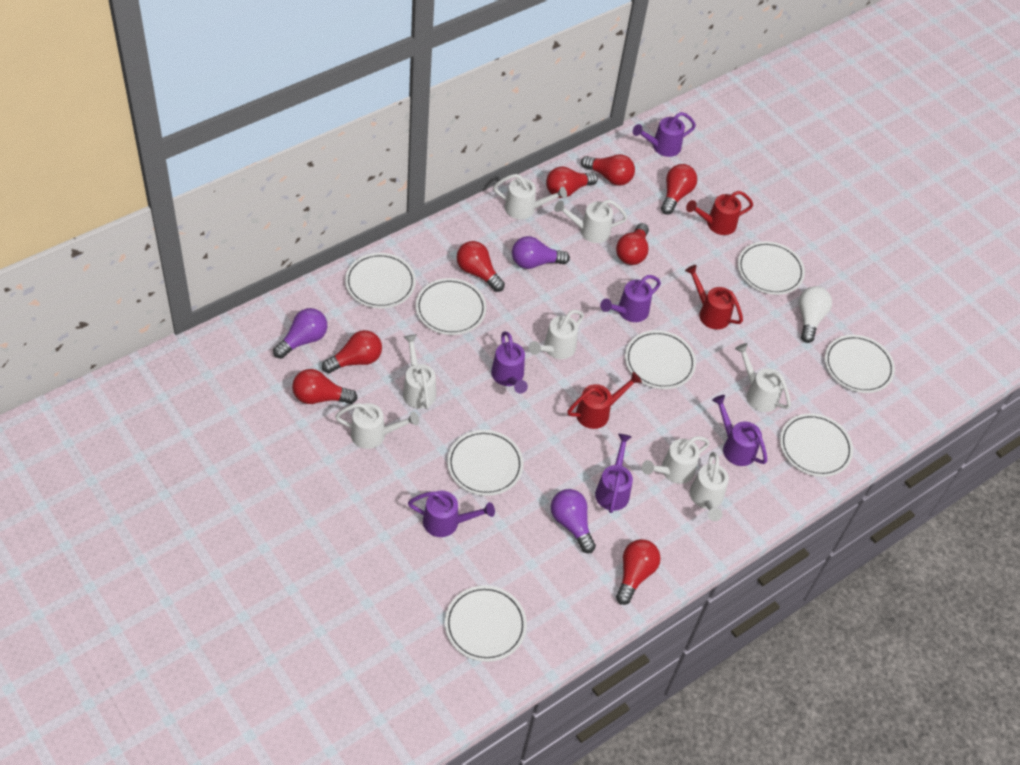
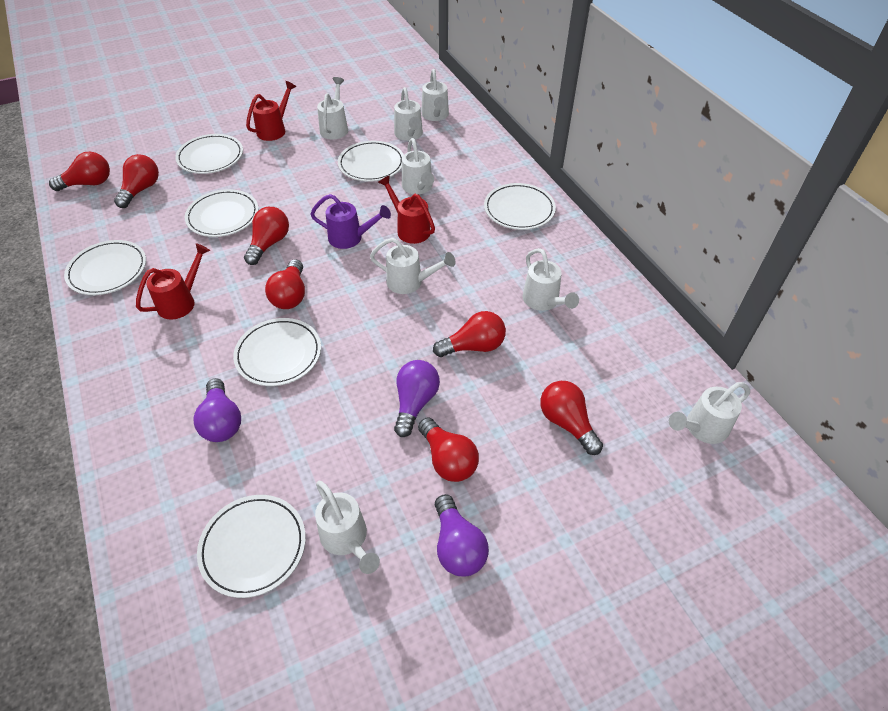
purple watering can: [408,491,495,537] [491,331,528,394] [595,434,633,513] [600,275,661,322] [633,112,696,157] [712,395,767,466] = 6 -> [311,194,391,249] = 1
red light bulb: [292,369,358,404] [322,330,382,373] [457,241,505,292] [546,167,598,198] [581,154,635,186] [616,223,649,265] [616,539,660,605] [661,164,697,215] = 8 -> [49,152,110,191] [114,154,159,208] [244,207,289,265] [265,259,305,309] [418,417,479,482] [433,311,506,357] [540,381,603,455] = 7
white light bulb: [799,286,832,343] = 1 -> none = 0
white plate: [345,253,416,308] [416,278,487,335] [445,585,527,662] [447,430,523,496] [625,330,696,389] [738,241,805,295] [780,413,853,477] [825,335,895,393] = 8 -> [64,240,146,295] [175,134,243,174] [185,189,259,237] [197,495,306,598] [233,318,321,386] [338,141,404,182] [484,183,556,230] = 7

